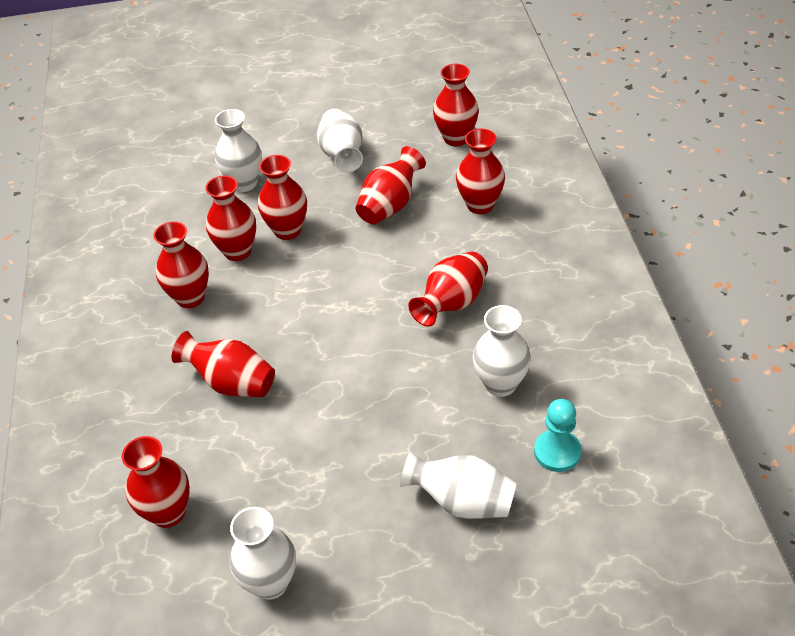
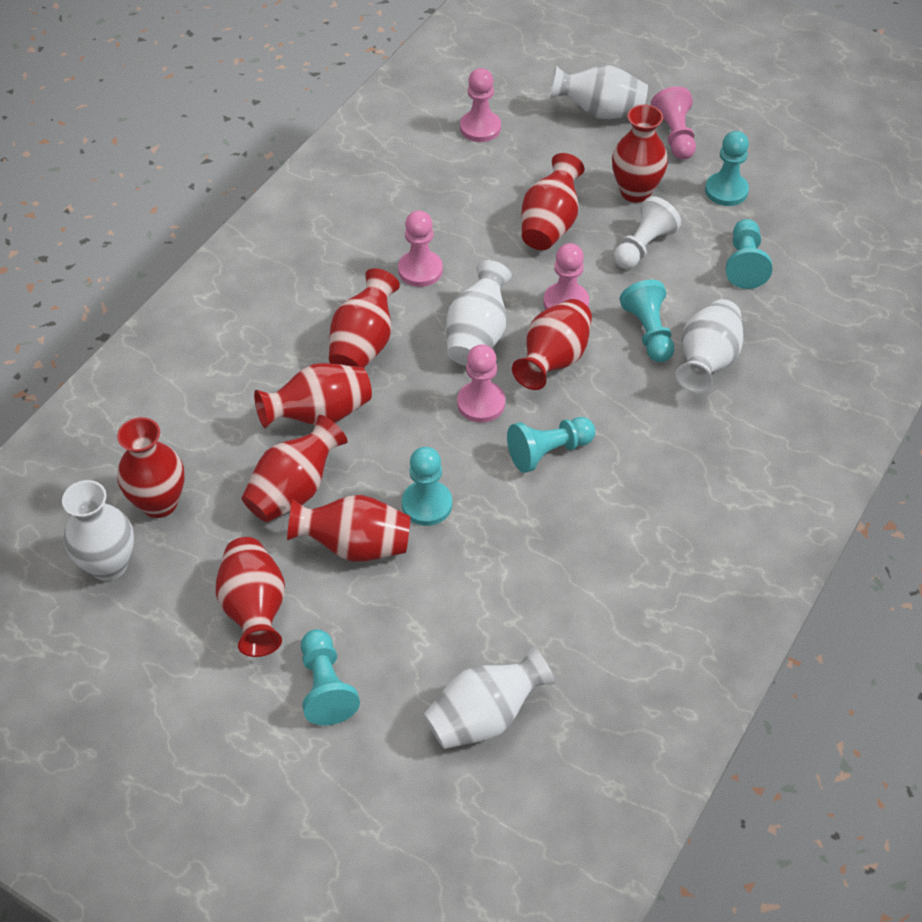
pink pawn: none = 0 -> [398,210,443,287] [457,344,505,423] [460,68,501,142] [543,243,589,310] [651,86,696,160] = 5
turquoise pawn: [534,399,582,472] = 1 -> [301,629,360,725] [402,447,452,526] [507,417,595,473] [620,280,674,362] [705,131,749,206] [726,219,772,289] = 6
white pawn: none = 0 -> [614,196,681,269] = 1

